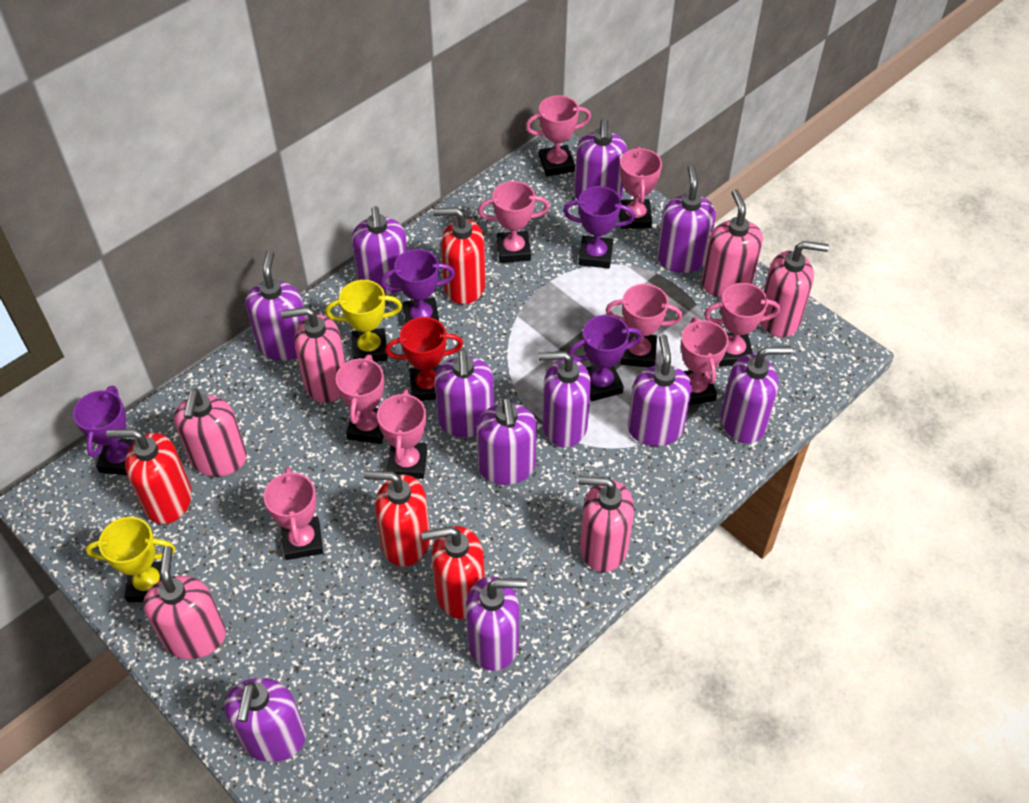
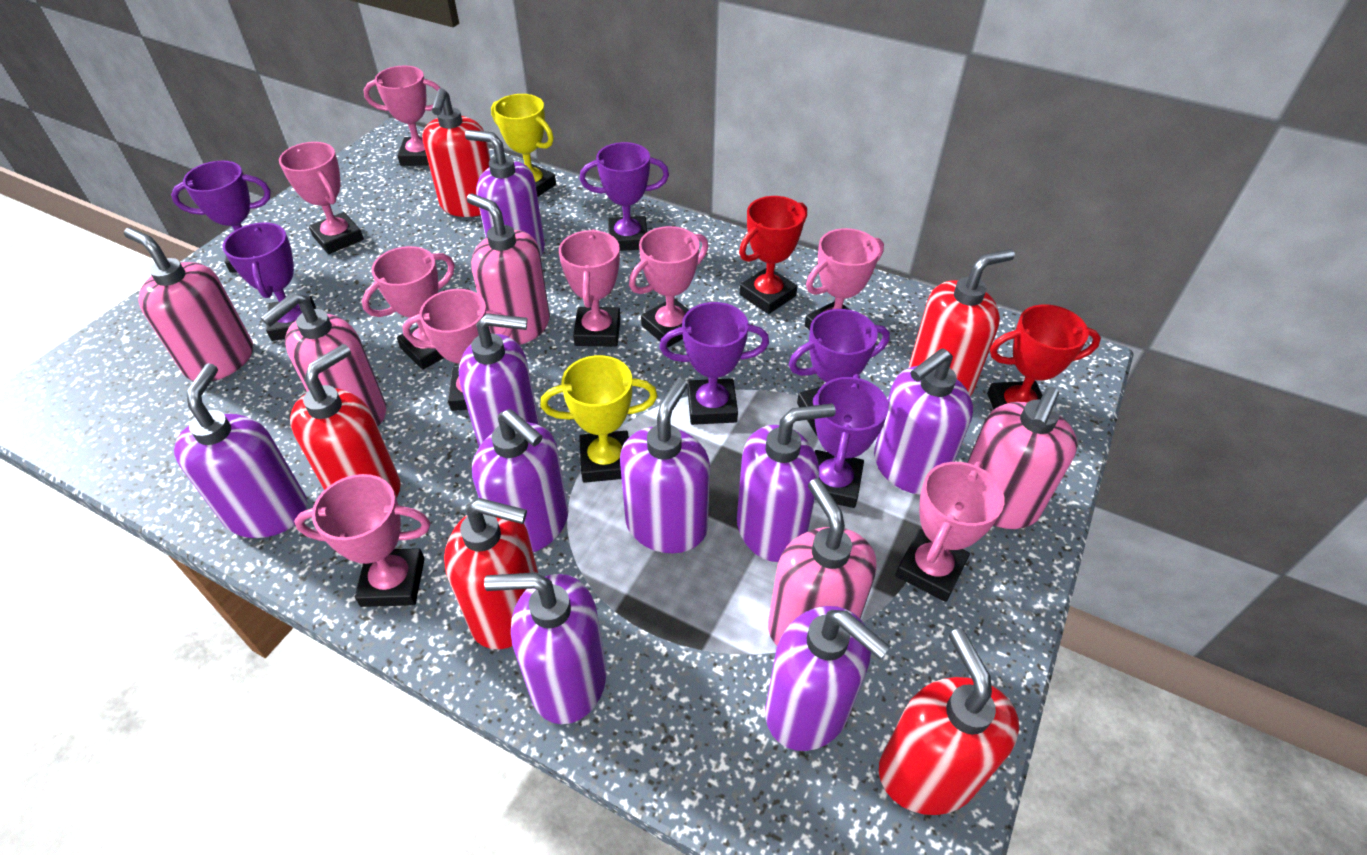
pink soap dispenser: [143,546,226,659] [174,389,247,476] [281,307,345,403] [578,476,634,572] [702,189,763,298] [761,241,829,338] = 6 -> [124,228,253,381] [261,293,386,426] [467,193,550,345] [768,478,877,646] [967,387,1078,529] = 5
purple soap dispenser: [224,678,306,762] [246,250,306,361] [352,206,407,295] [435,349,494,438] [466,576,527,671] [476,397,537,485] [538,351,591,448] [574,118,627,200] [628,334,692,446] [657,164,716,273] [721,346,792,443] = 11 -> [174,363,307,538] [459,313,540,447] [465,130,545,257] [472,409,569,552] [484,572,606,724] [620,379,710,553] [737,403,835,562] [765,606,890,751] [874,348,973,495] = 9
purple trophy: [73,386,136,475] [380,249,455,323] [563,186,635,268] [568,315,642,401] = 4 -> [171,160,271,273] [222,222,316,341] [580,142,669,251] [659,302,769,425] [789,309,890,435] [814,374,889,508] = 6
red soap dispenser: [106,429,192,524] [364,471,430,567] [421,526,485,619] [433,207,486,304] = 4 -> [290,344,401,498] [422,88,490,217] [444,498,538,649] [879,628,1019,815] [909,249,1015,396] = 5
red trophy: [385,317,463,401] = 1 -> [739,196,807,314] [987,304,1101,409] = 2

